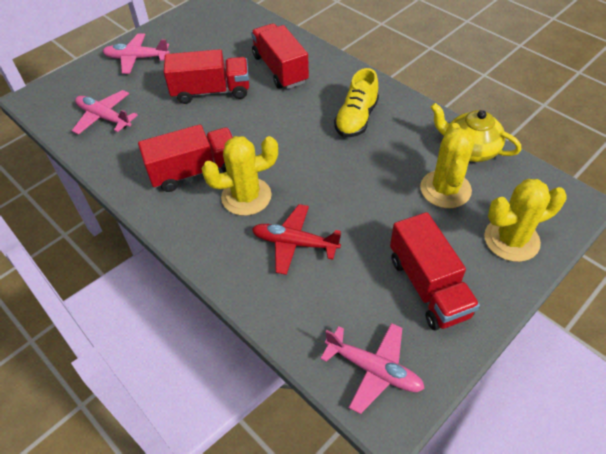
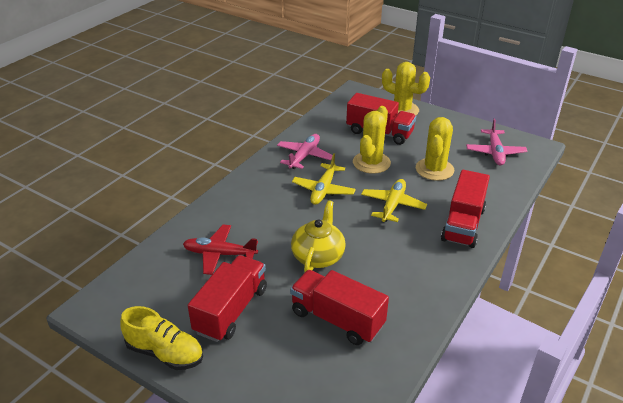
pink plane: [72,90,138,135] [103,33,170,74] [320,323,425,414] = 3 -> [277,134,332,169] [466,119,528,165] = 2
yellow plane: none = 0 -> [292,153,356,205] [361,179,427,222] = 2

